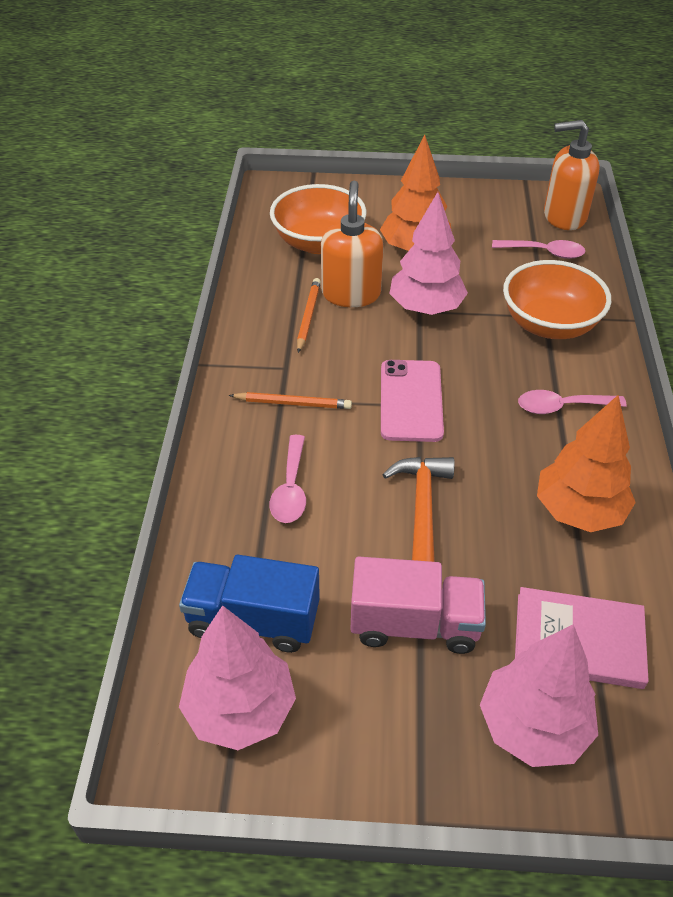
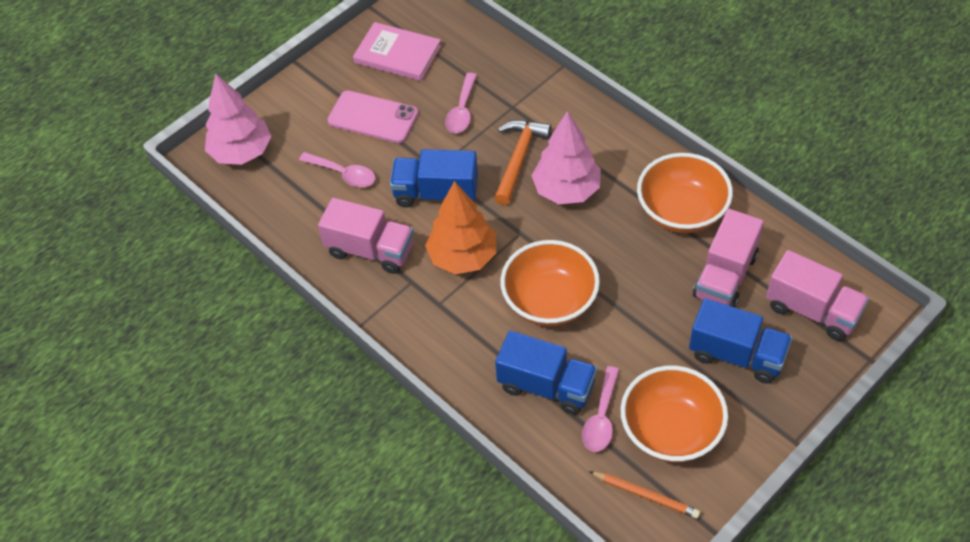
blue truck: [179,555,320,653] = 1 -> [390,149,478,207] [495,331,597,415] [689,298,792,383] = 3
orange bowl: [270,184,366,254] [503,260,611,339] = 2 -> [500,240,600,326] [621,366,728,462] [637,153,733,233] = 3
orange pencil: [229,392,352,409] [297,278,321,353] = 2 -> [589,471,700,519] = 1
orange soap dispenser: [321,181,384,307] [544,120,600,230] = 2 -> none = 0
orange tree: [380,135,451,251] [537,395,636,532] = 2 -> [425,181,496,274] = 1
pink tree: [179,605,296,750] [389,192,468,315] [480,624,598,767] = 3 -> [205,73,271,165] [531,111,601,205] = 2
pink truck: [351,557,486,654] = 1 -> [318,198,414,274] [693,209,764,307] [766,250,869,341] = 3

